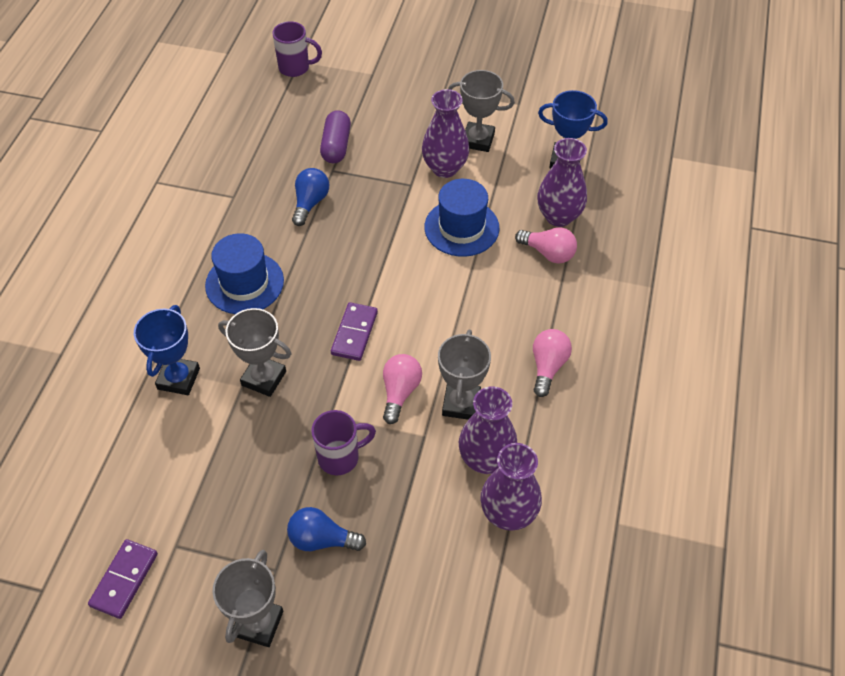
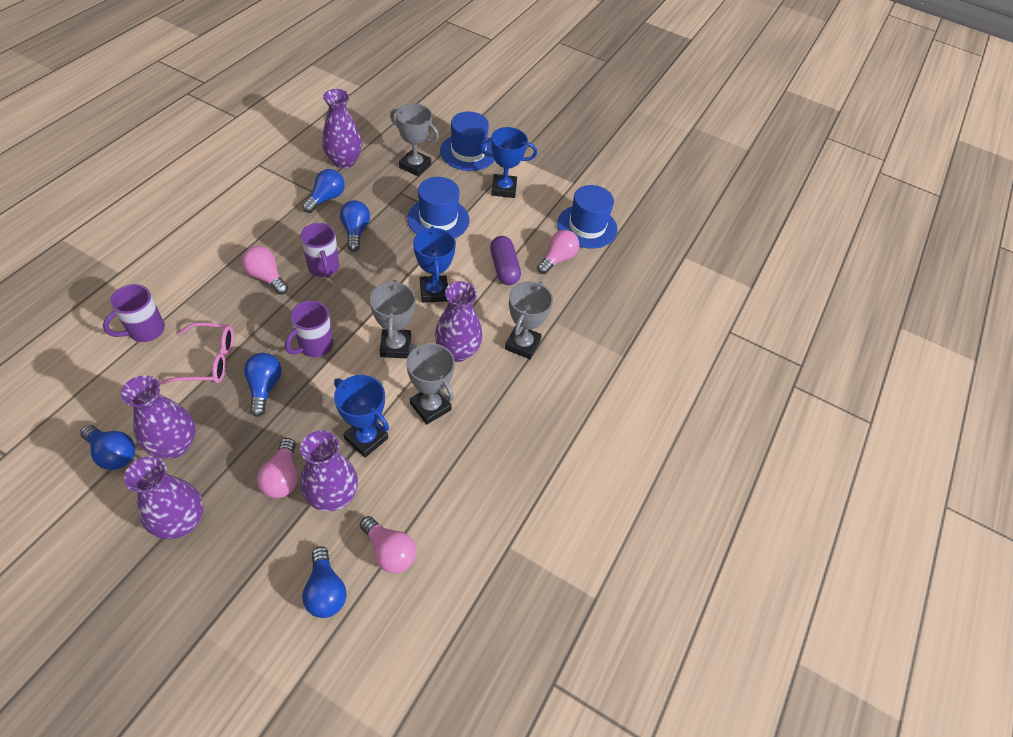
blue hat: [205,233,284,314] [424,179,499,257] = 2 -> [407,177,469,238] [440,112,495,171] [557,185,617,249] = 3
blue light bulb: [287,507,366,551] [292,168,329,226] = 2 -> [80,425,135,470] [244,353,282,417] [302,169,345,213] [302,546,346,618] [340,200,370,252] = 5
blue trophy: [134,305,200,395] [538,90,608,169] = 2 -> [334,375,389,458] [413,226,456,303] [479,127,537,198] = 3
pink glasses: none = 0 -> [161,322,234,384] = 1
pink light bulb: [383,354,422,424] [515,227,577,263] [533,329,572,397] = 3 -> [242,246,288,295] [257,438,298,498] [360,516,416,573] [537,230,579,274] = 4
purple domino: [88,539,158,619] [331,302,378,361] = 2 -> none = 0
purple mug: [272,21,322,77] [311,410,376,475] = 2 -> [103,284,165,342] [285,301,333,357] [300,223,339,278] = 3
purple vase: [422,89,470,178] [459,386,517,474] [480,443,542,531] [537,138,587,227] = 4 -> [121,375,195,458] [124,456,203,539] [300,430,358,511] [322,89,362,168] [435,281,483,362] = 5

